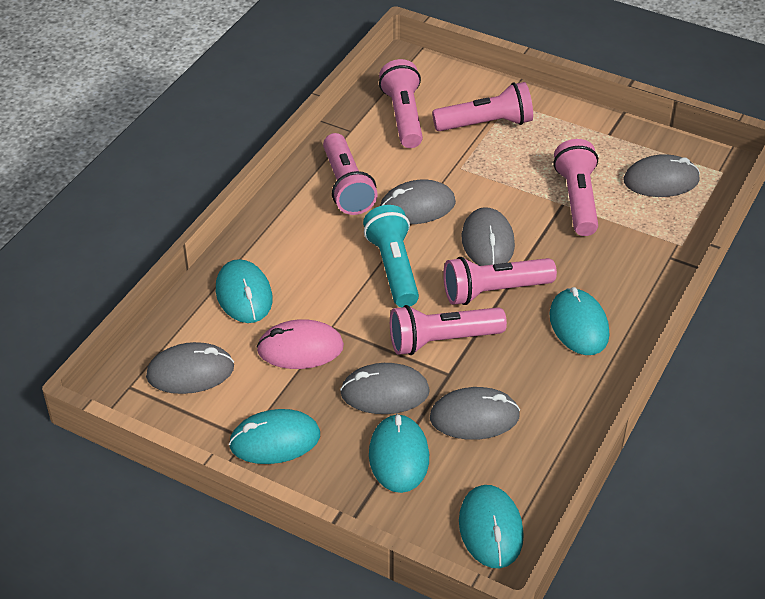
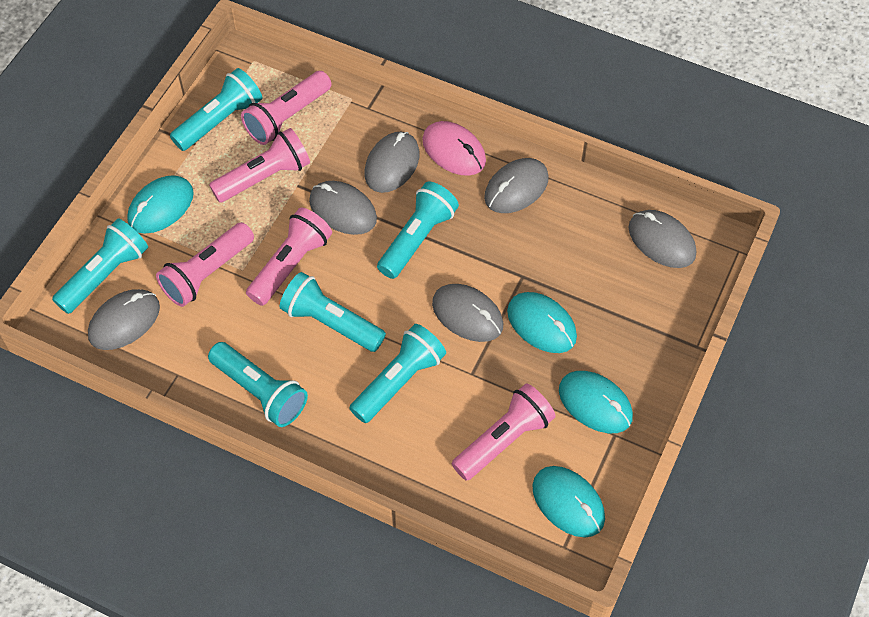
pink flashlight: [323,133,378,215] [379,59,423,148] [390,305,507,355] [432,82,533,131] [443,257,557,305] [553,139,598,236] = 6 -> [156,222,254,307] [209,128,310,203] [241,71,332,145] [246,207,332,306] [452,384,556,481] = 5
turquoise flashlight: [363,205,419,308] = 1 -> [52,218,148,314] [170,68,263,151] [208,342,308,427] [279,272,386,352] [349,324,446,423] [377,182,459,279] = 6
turquoise mouse: [216,259,273,323] [229,409,320,464] [369,414,429,493] [459,485,524,568] [550,287,609,355] = 5 -> [127,175,194,234] [507,292,577,353] [533,466,605,537] [559,371,633,433] = 4

